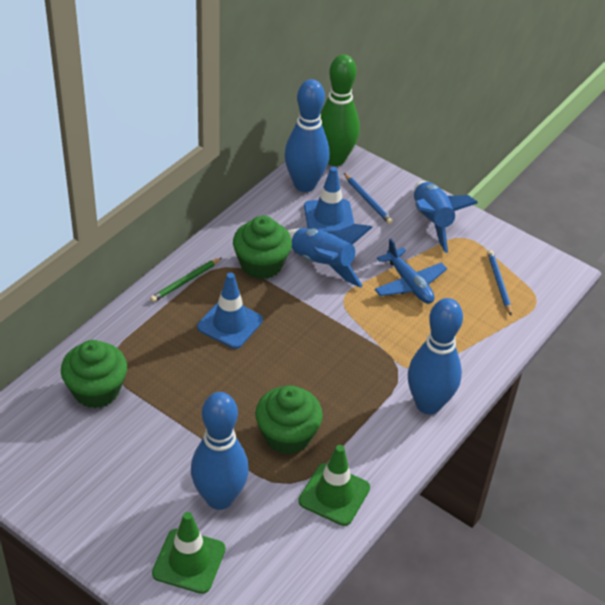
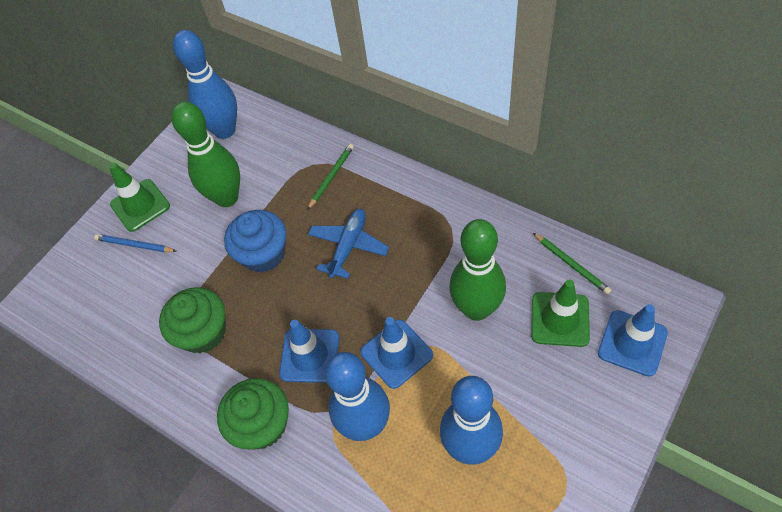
blue cupcake: none = 0 -> [224,210,286,273] = 1
blue pencil: [344,173,393,224] [487,250,512,315] = 2 -> [94,234,176,252] = 1
blue rocket: [288,224,372,288] [414,181,478,253] = 2 -> none = 0
blue traffic cone: [197,273,263,349] [304,167,355,234] = 2 -> [279,320,339,383] [361,317,433,389] [598,304,668,377] = 3
green bowling pin: [320,54,360,166] = 1 -> [171,101,240,207] [449,219,506,321] = 2
green cupcake: [61,340,127,408] [233,215,292,279] [255,385,323,455] = 3 -> [159,287,226,354] [217,378,289,450] = 2
green pencil: [150,258,221,302] = 1 -> [307,144,354,210] [533,233,611,295] = 2

